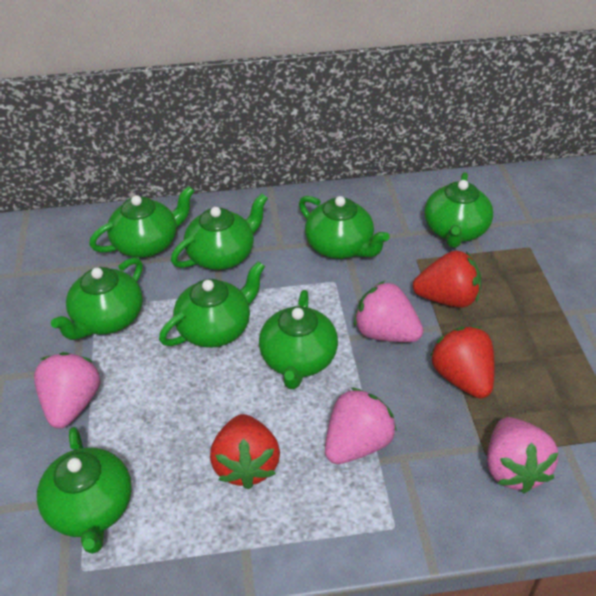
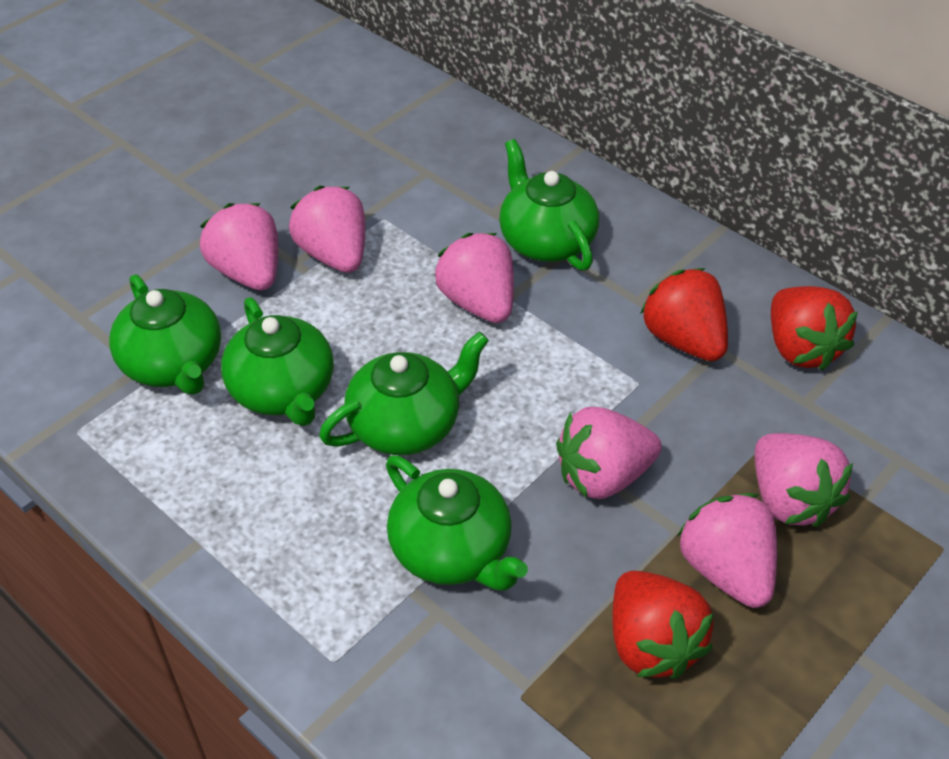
green teapot: [37,427,132,554] [51,257,143,340] [89,186,194,258] [159,261,265,348] [171,193,268,270] [259,290,338,389] [299,196,390,259] [425,172,493,248] = 8 -> [109,274,221,395] [221,297,334,426] [319,332,489,455] [386,455,528,591] [499,139,599,271] = 5
pink strawberry: [34,352,100,429] [325,387,397,464] [354,281,423,342] [487,417,558,493] = 4 -> [200,203,278,290] [289,186,365,273] [434,233,514,323] [556,407,662,499] [677,493,777,608] [755,433,853,527] = 6

